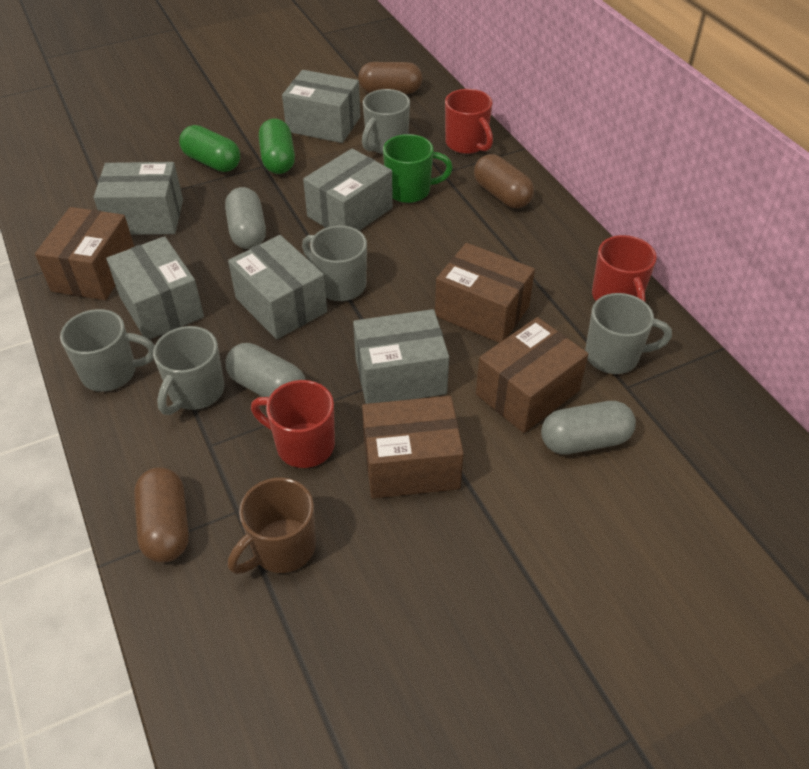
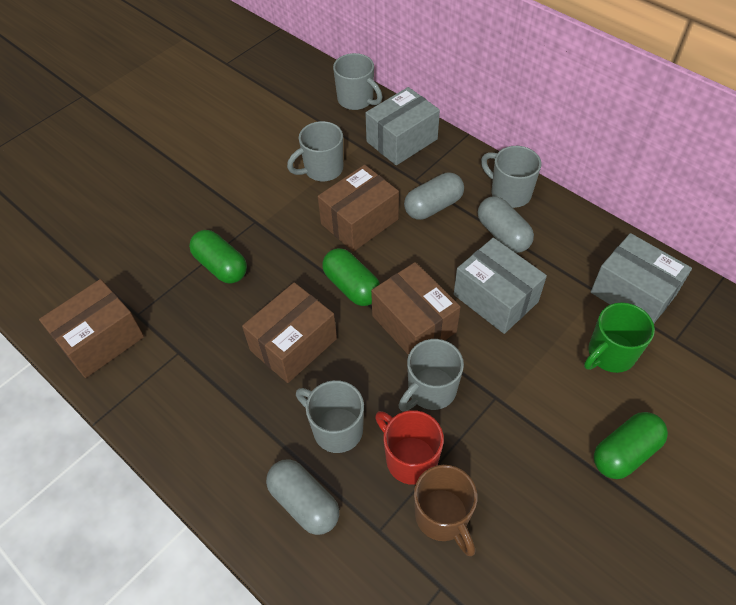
brown capsule: [134,467,189,563] [358,62,422,94] [474,154,534,208] = 3 -> none = 0
green capsule: [179,125,240,172] [259,118,295,174] = 2 -> [189,230,247,283] [322,248,380,306] [594,412,668,479] = 3
grey box: [93,162,183,235] [106,236,204,340] [228,235,327,339] [282,70,360,143] [303,148,393,231] [353,309,449,404] = 6 -> [365,87,440,165] [454,238,547,334] [591,233,692,323] = 3
red mug: [251,380,335,468] [445,89,493,154] [592,235,657,302] = 3 -> [375,410,444,485] = 1

